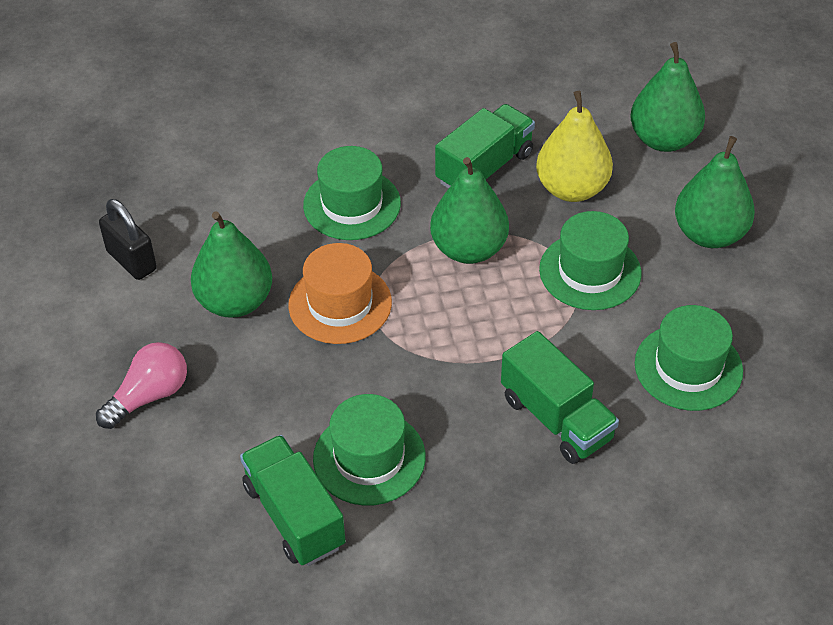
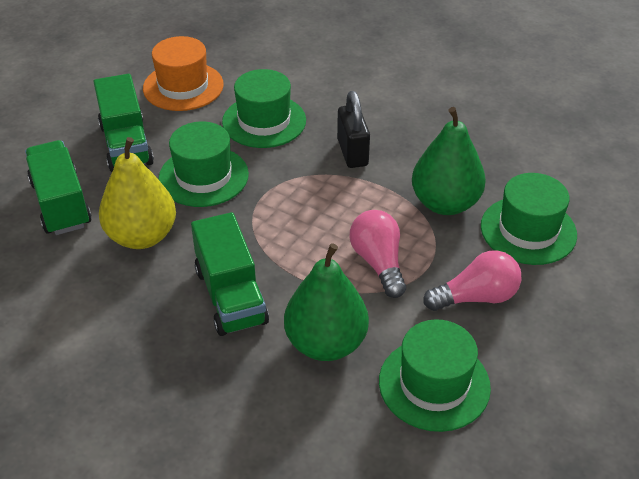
green pear: [191,211,272,318] [430,157,509,264] [631,42,705,152] [675,136,755,248] = 4 -> [284,243,369,361] [412,107,486,215] = 2
pink light bulb: [96,342,187,429] = 1 -> [350,210,406,298] [423,250,521,311] = 2

